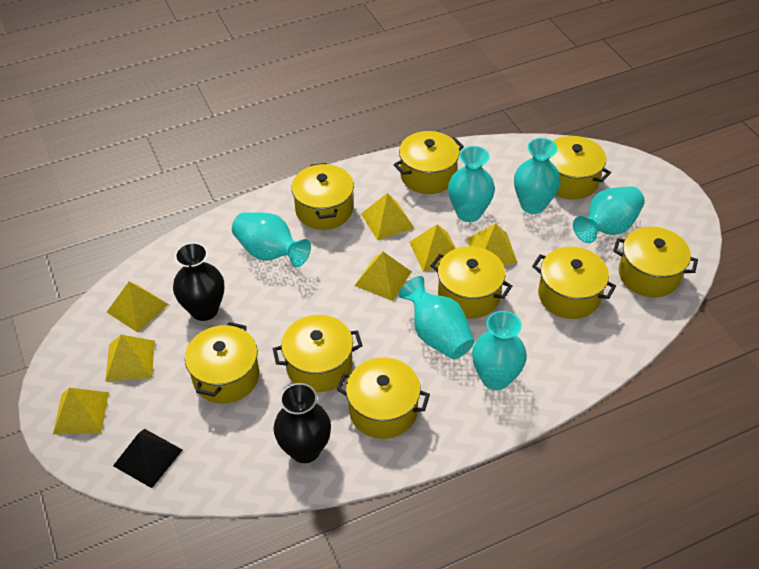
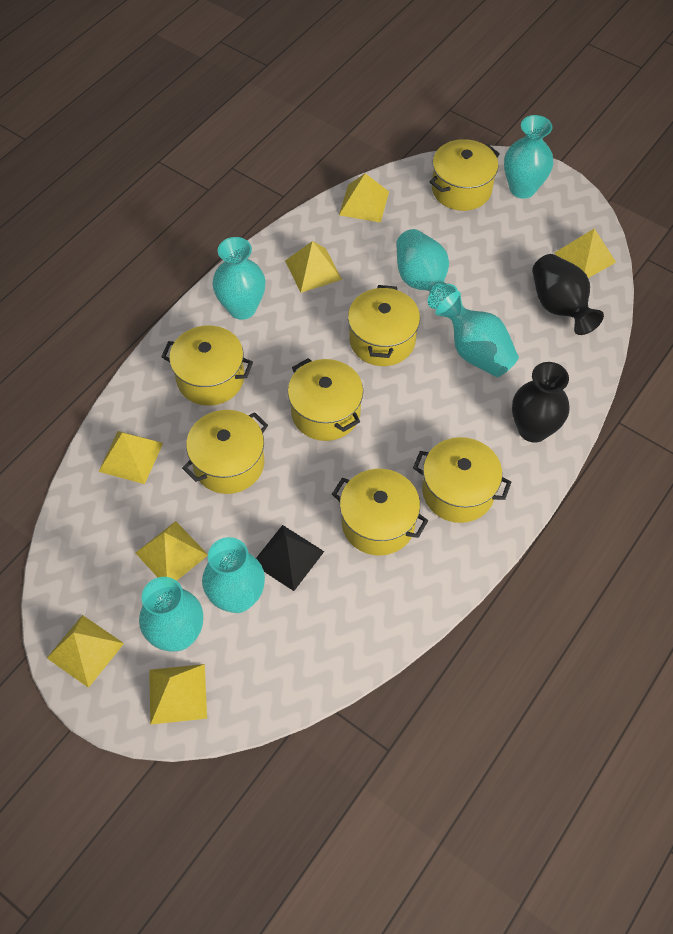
yellow pot: [185,322,259,404] [273,315,363,392] [291,163,354,230] [337,358,430,439] [394,131,464,194] [431,246,512,319] [532,247,616,319] [549,136,611,199] [613,227,698,297] = 9 -> [161,325,253,406] [182,410,268,494] [288,358,363,441] [332,469,428,556] [348,285,420,366] [413,437,511,523] [429,139,500,211] = 7

